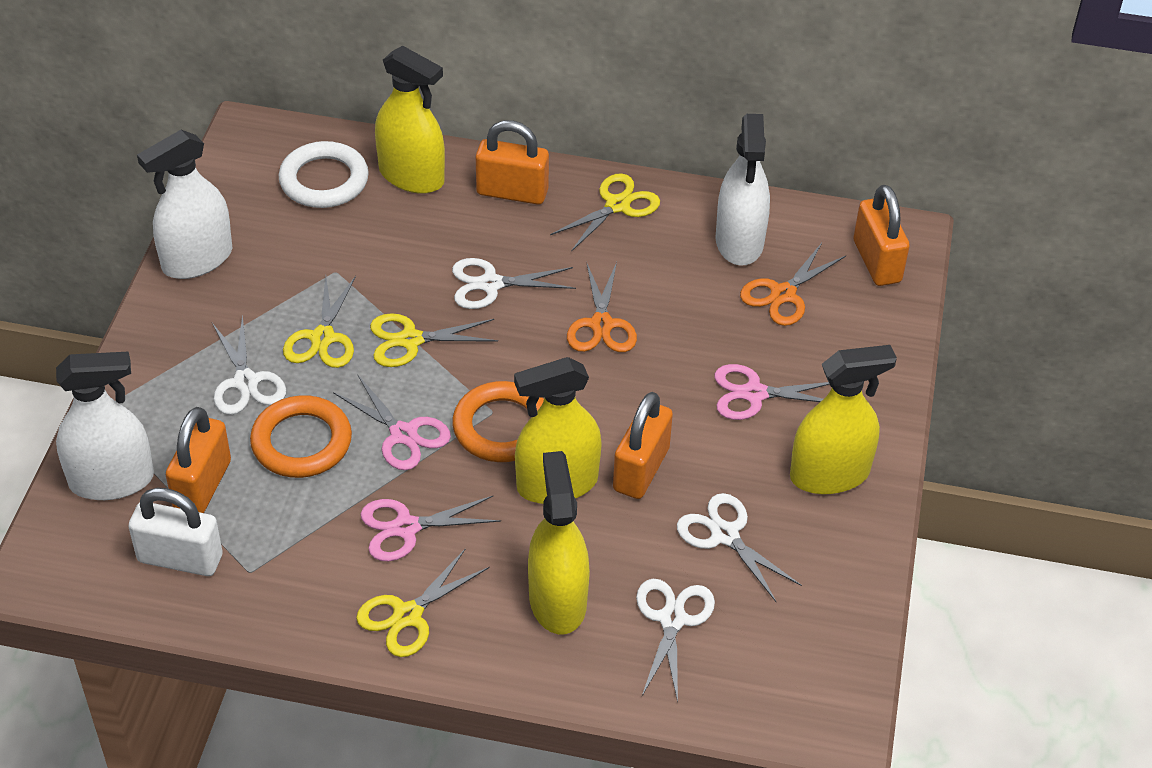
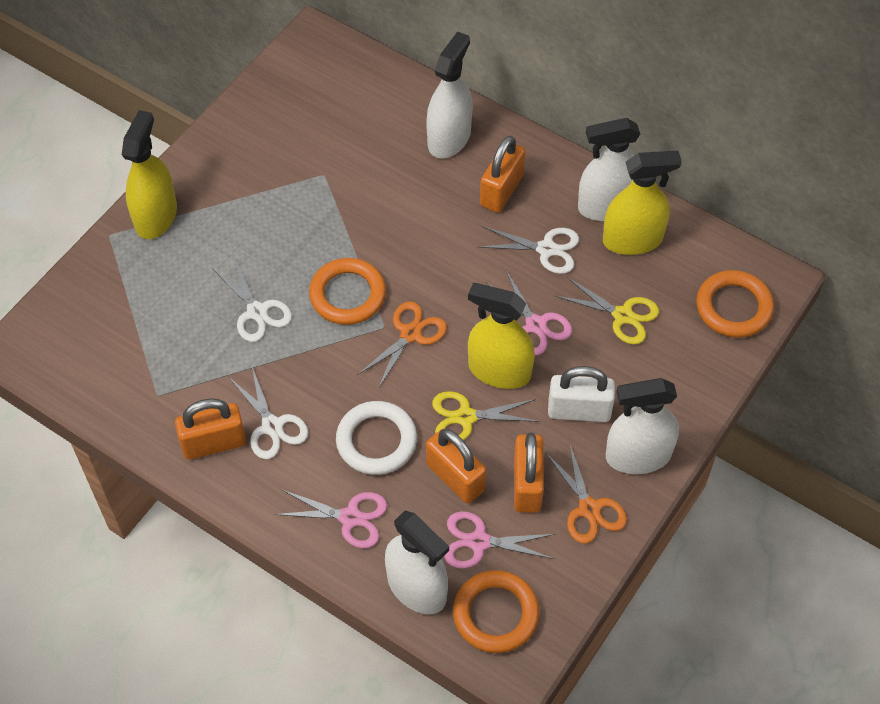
orange ring: [250,395,352,478] [452,381,544,462] = 2 -> [309,258,386,325] [453,570,540,653] [696,270,774,338] = 3
white scissors: [212,314,286,415] [452,258,576,309] [636,579,715,703] [677,493,802,602] = 4 -> [212,257,292,342] [230,367,309,459] [479,226,579,274] = 3
white spray bottle: [56,352,154,500] [137,130,232,279] [715,114,770,266] = 3 -> [385,510,449,614] [426,31,473,158] [578,118,640,221] [606,378,679,474] = 4
yellow scissors: [283,276,356,368] [356,548,490,657] [370,313,498,367] [550,173,660,252] = 4 -> [432,391,539,440] [555,277,659,345] = 2
yellow spray bottle: [375,45,445,194] [514,357,602,504] [528,451,590,635] [790,345,897,494] = 4 -> [122,110,177,239] [468,283,535,389] [603,151,682,255] = 3

